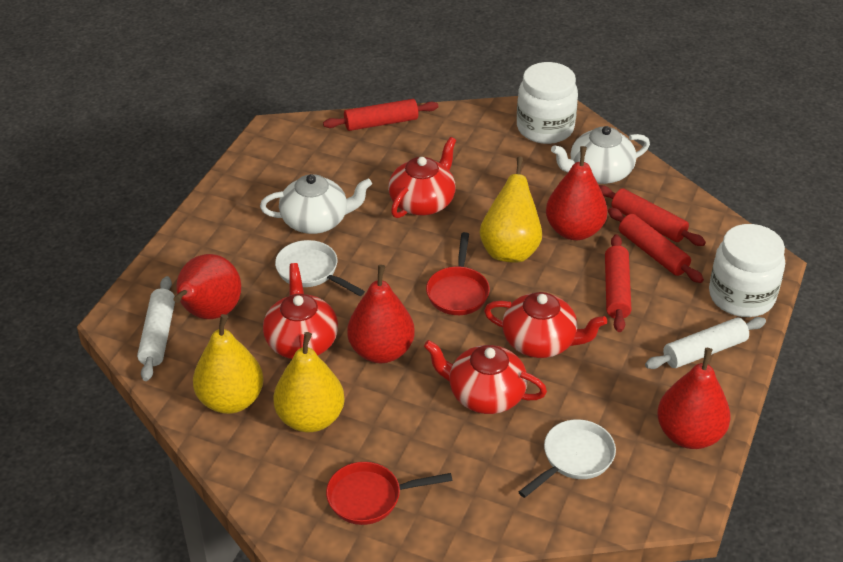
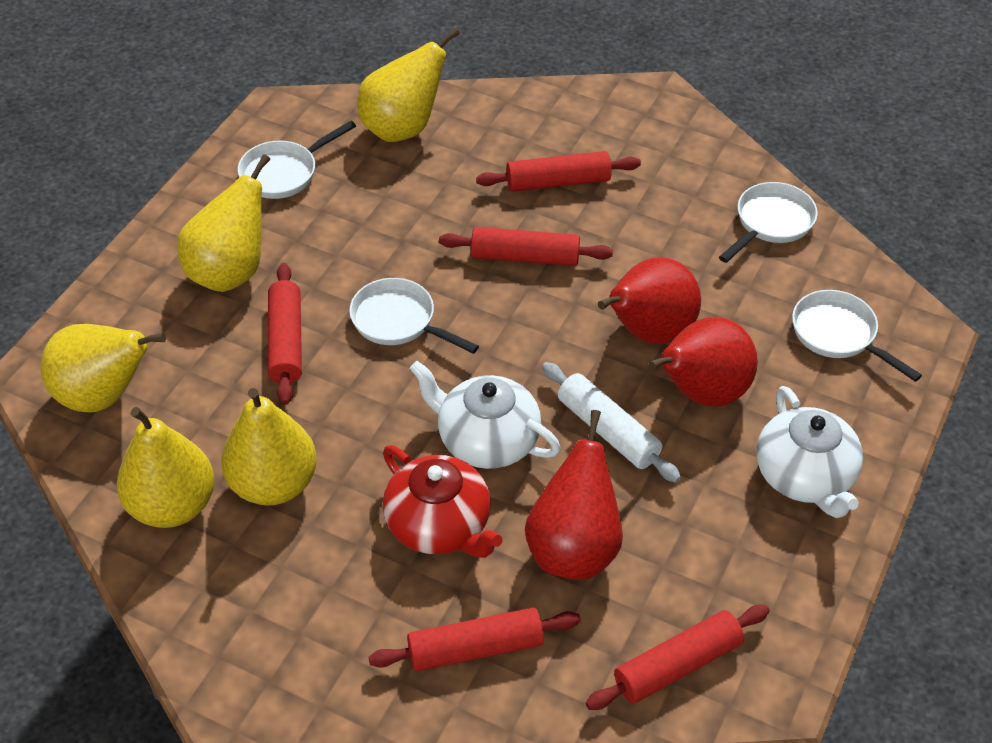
red pan: [326,462,452,525] [426,232,490,315] = 2 -> none = 0
red pear: [173,254,241,319] [347,265,415,363] [546,146,608,240] [657,348,730,449] = 4 -> [525,410,623,580] [598,257,701,344] [648,317,758,406] = 3
red rolling pin: [323,99,438,131] [599,185,706,246] [605,234,631,332] [608,208,704,283] = 4 -> [268,263,302,405] [368,608,581,671] [439,227,613,266] [476,151,641,192] [586,605,770,710] = 5
red teapot: [263,263,338,359] [388,137,456,218] [424,340,547,414] [484,292,607,358] = 4 -> [383,445,502,558] = 1
white jar: [517,62,578,144] [709,224,785,317] = 2 -> none = 0
white pan: [275,240,365,296] [519,420,616,498] = 2 -> [238,121,356,199] [349,278,479,354] [719,182,818,263] [792,290,922,382] = 4
white rolling pin: [137,276,175,381] [645,317,766,369] = 2 -> [542,362,681,483] = 1
yellow pear: [193,314,264,414] [273,332,345,432] [480,156,542,263] = 3 -> [41,324,166,412] [117,407,215,528] [177,154,270,292] [221,388,317,506] [357,28,460,142] = 5

